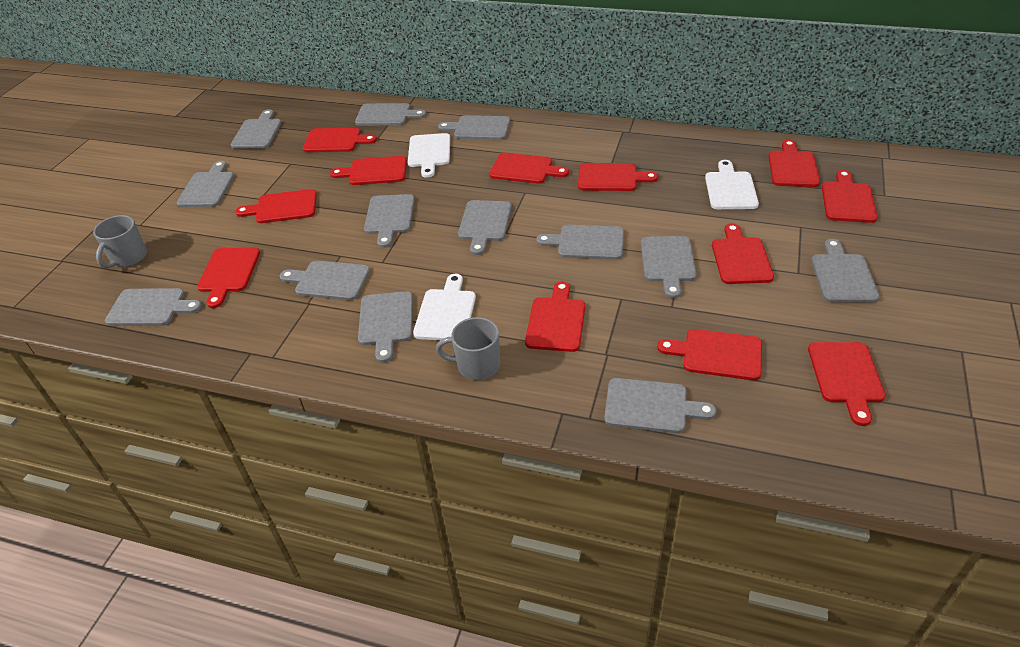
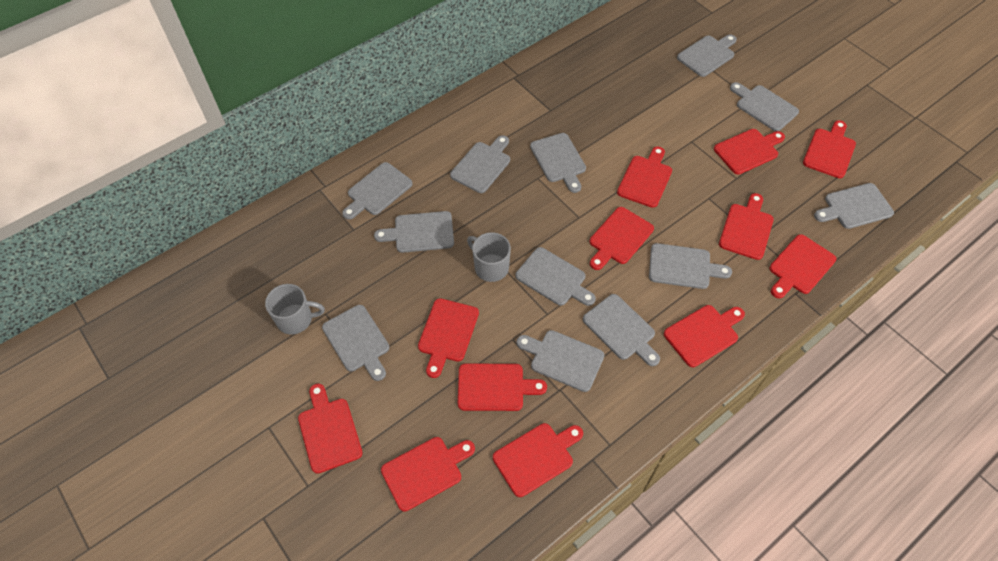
grey cutting board: [105,288,202,326] [177,161,234,207] [231,109,281,149] [280,261,370,300] [355,103,426,126] [358,291,413,363] [364,194,415,248] [438,115,510,140] [458,200,512,255] [536,225,624,260] [604,378,716,433] [641,236,696,298] [812,239,879,302] = 13 -> [322,305,389,381] [342,162,413,220] [374,211,454,253] [450,135,510,193] [515,247,596,306] [517,330,604,392] [530,133,586,193] [583,294,660,366] [649,243,732,289] [677,34,737,77] [730,82,799,131] [814,183,894,229] = 12
white cutting board: [408,133,450,178] [413,274,476,340] [705,160,759,209] = 3 -> none = 0

